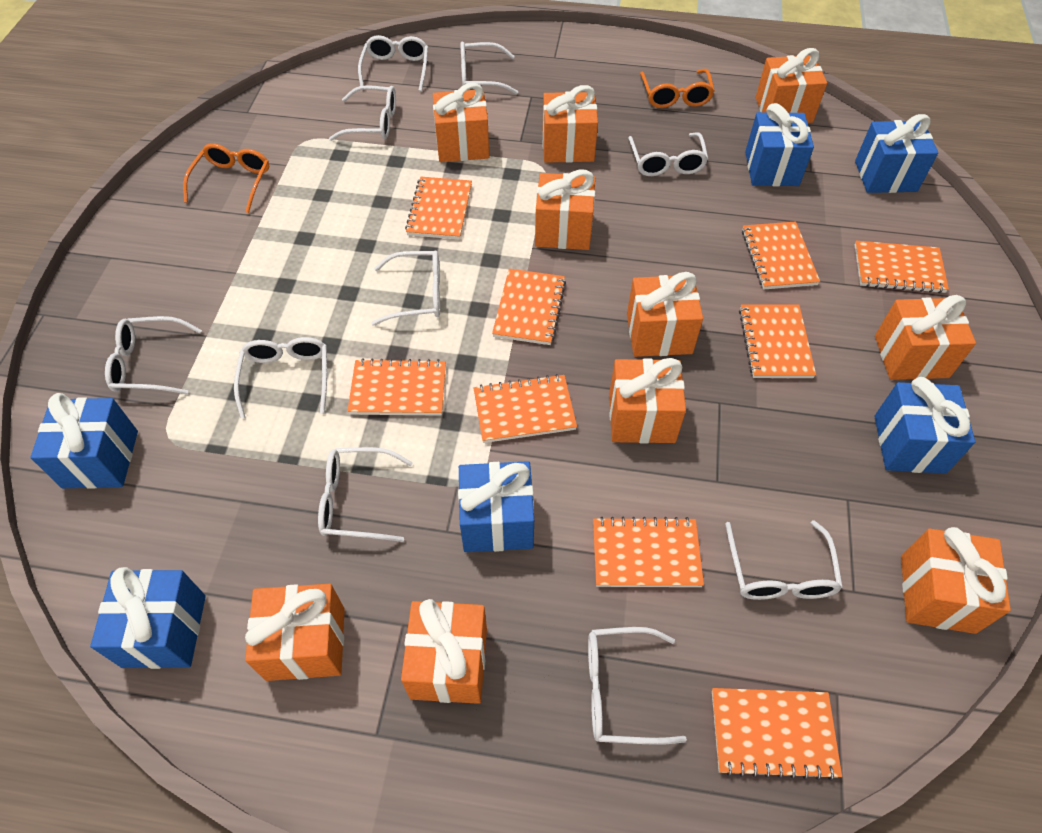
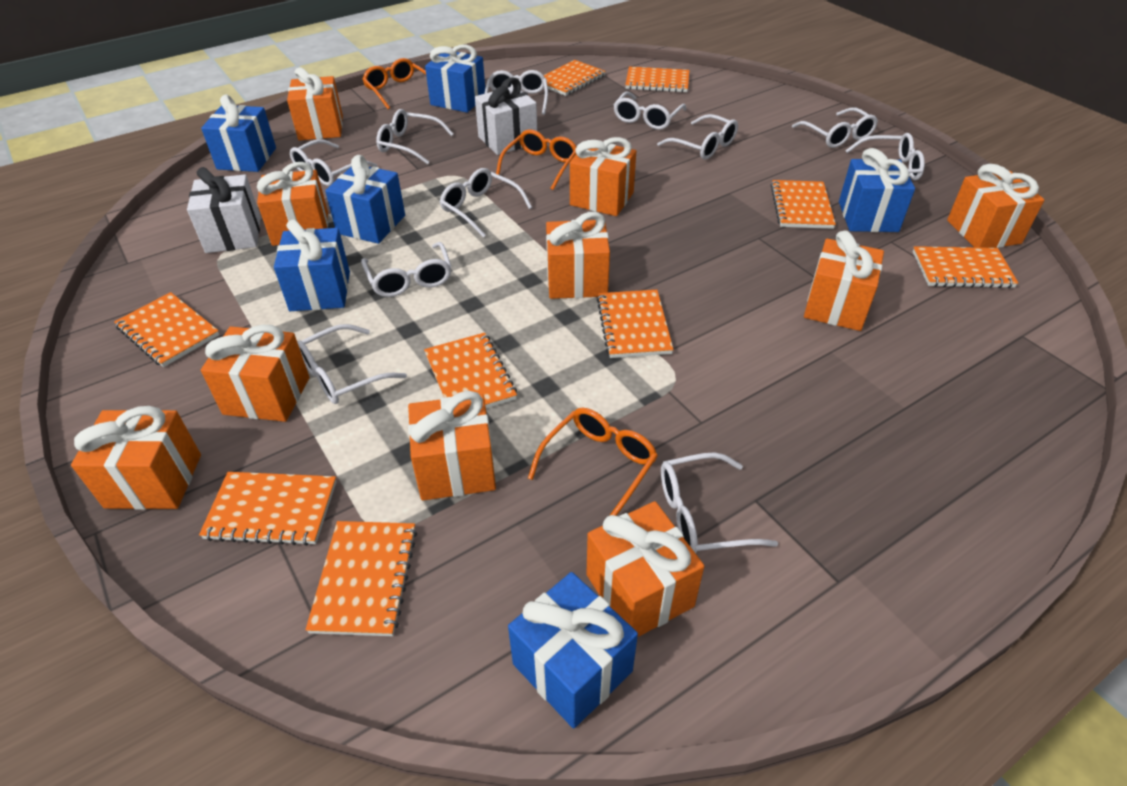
orange glasses: [183,143,269,213] [640,69,715,108] = 2 -> [362,58,426,109] [496,129,576,190] [528,407,658,516] = 3
white gift: none = 0 -> [187,167,261,253] [475,77,537,155] = 2
white glasses: [105,316,202,394] [234,337,327,418] [318,447,413,542] [329,85,396,141] [358,35,428,91] [371,250,440,326] [460,42,518,94] [588,627,687,745] [628,132,708,176] [725,520,843,600] = 10 -> [290,139,377,186] [297,324,407,404] [361,242,451,297] [376,109,454,165] [440,168,532,238] [485,70,548,115] [613,92,686,130] [657,114,738,160] [661,452,778,553] [792,107,878,148] [845,133,925,181] = 11

